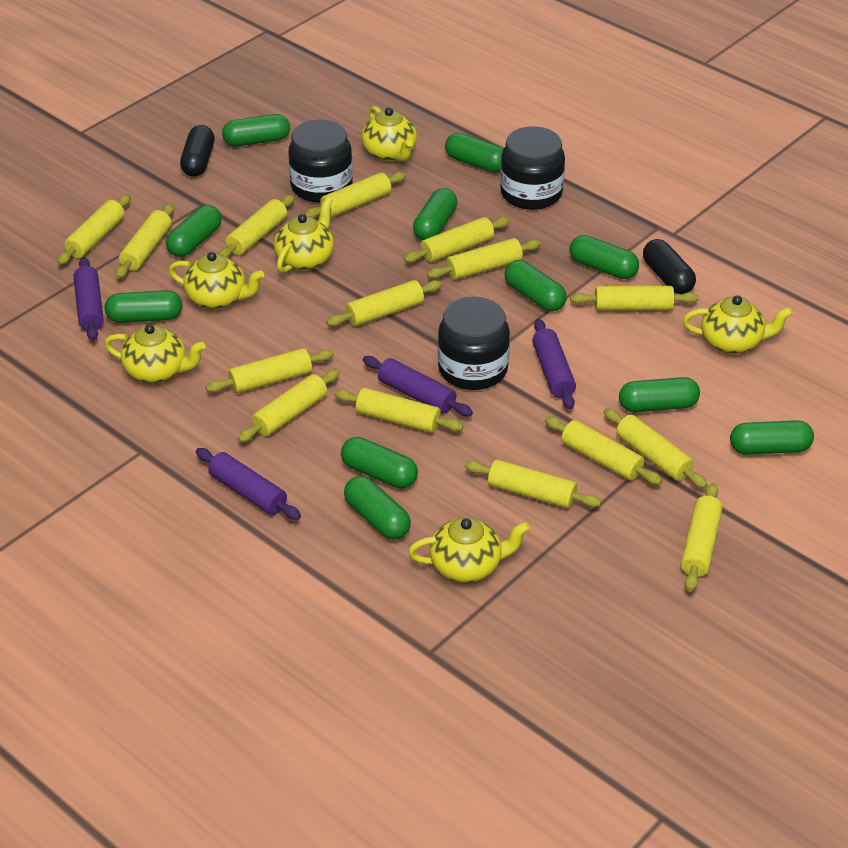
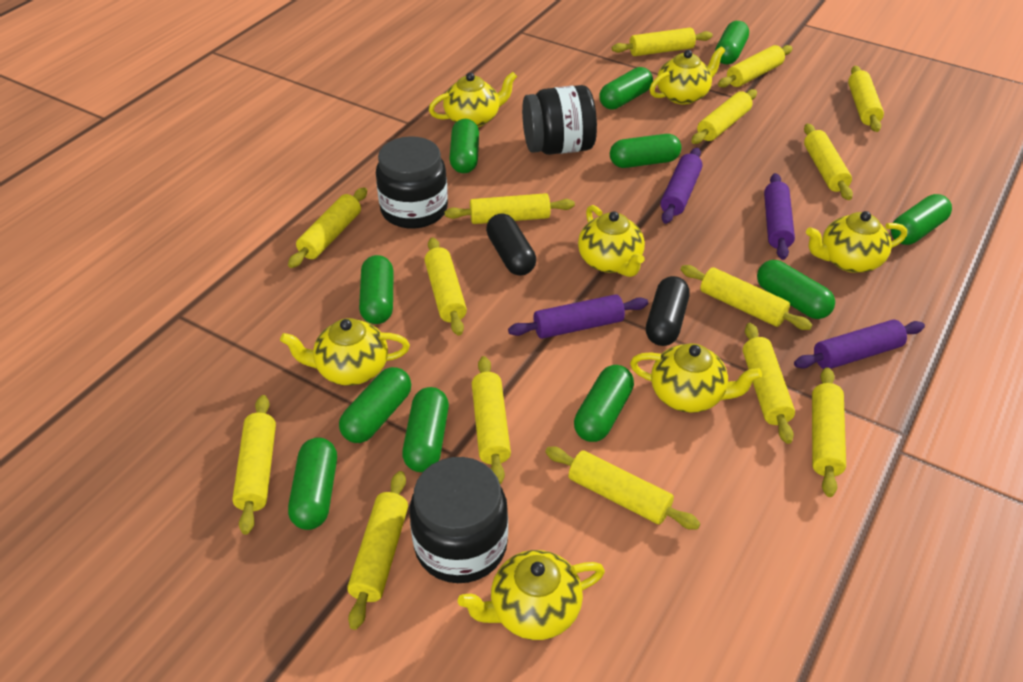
yellow teapot: [104,324,206,383] [169,252,264,309] [274,197,334,273] [361,106,417,161] [408,517,530,583] [683,295,793,354] = 6 -> [280,318,410,386] [429,72,517,127] [458,550,605,640] [578,205,645,277] [630,343,762,413] [650,46,725,105] [806,211,907,273] = 7

